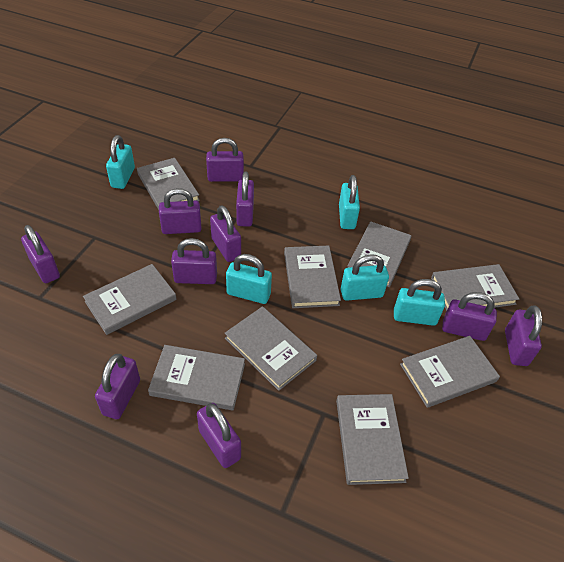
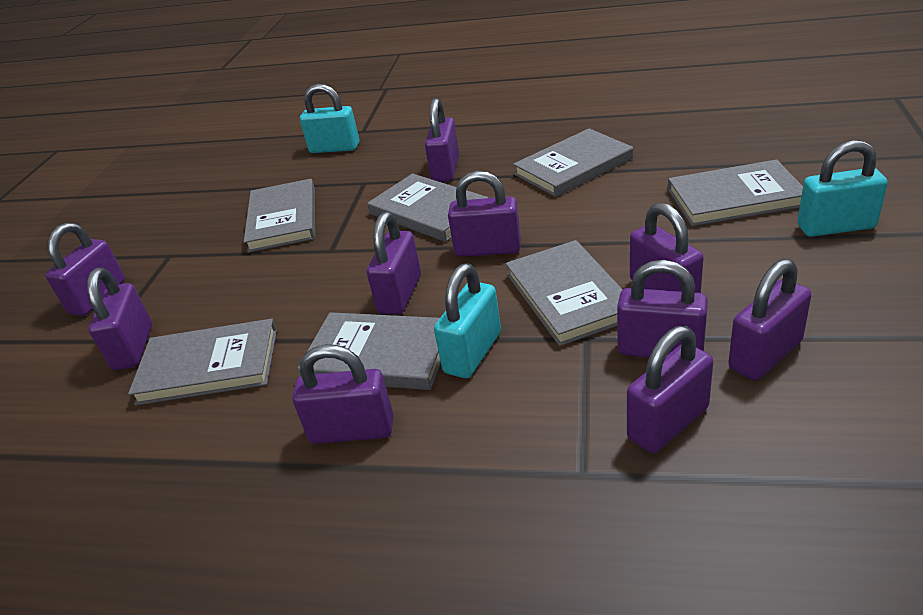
grey book: [83,264,177,335] [137,158,200,210] [148,345,245,410] [225,306,317,391] [284,246,341,308] [336,394,409,485] [347,221,412,287] [400,336,500,408] [431,264,519,311] = 9 -> [128,319,277,406] [244,179,315,253] [298,312,441,390] [367,173,489,242] [506,240,623,346] [513,128,633,197] [668,159,803,226] = 7
turquoise padlock: [106,135,135,189] [226,254,272,304] [339,175,360,229] [341,254,389,301] [394,279,445,326] = 5 -> [300,84,360,153] [434,263,501,378] [797,140,888,237] = 3

